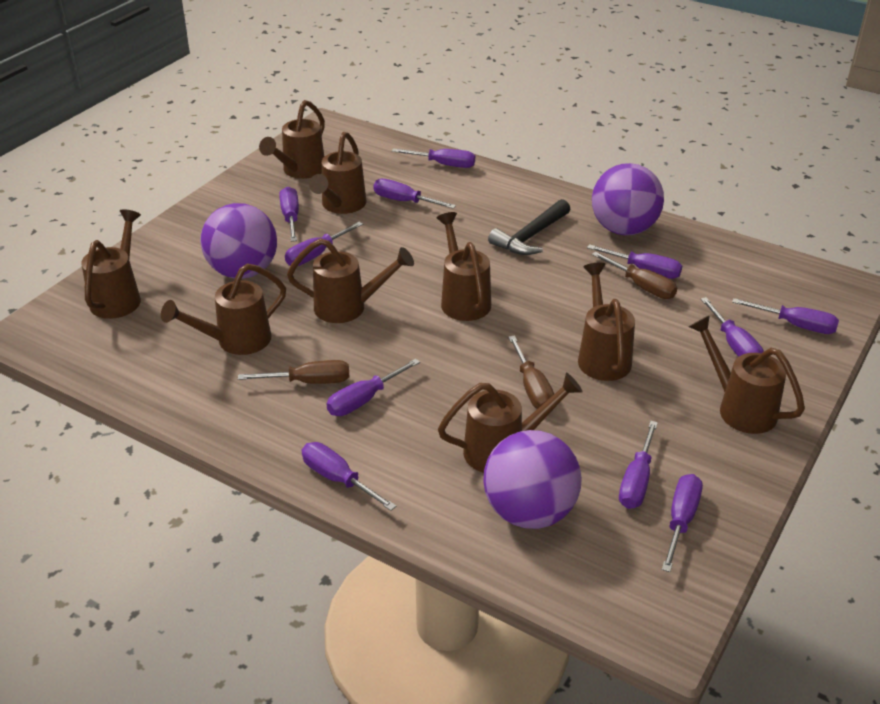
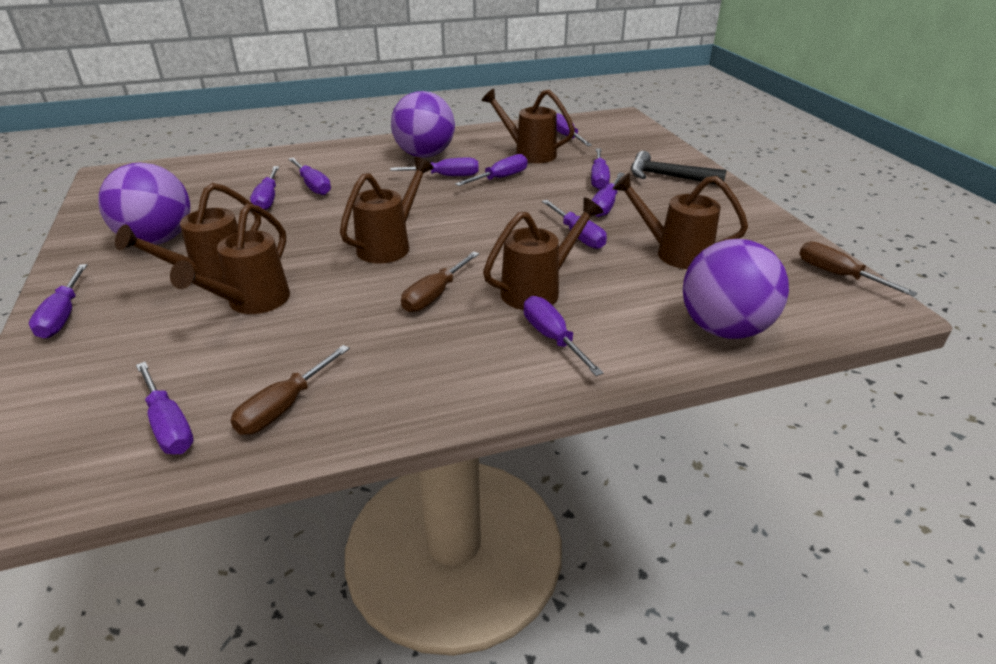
brown watering can: [81,209,141,319] [161,263,286,355] [259,100,325,179] [287,238,414,323] [309,132,366,214] [437,212,491,321] [438,372,583,473] [578,263,635,381] [689,315,805,434] = 9 -> [115,183,261,284] [170,204,290,314] [340,157,434,263] [481,89,575,163] [483,197,603,310] [612,173,748,269] = 6

